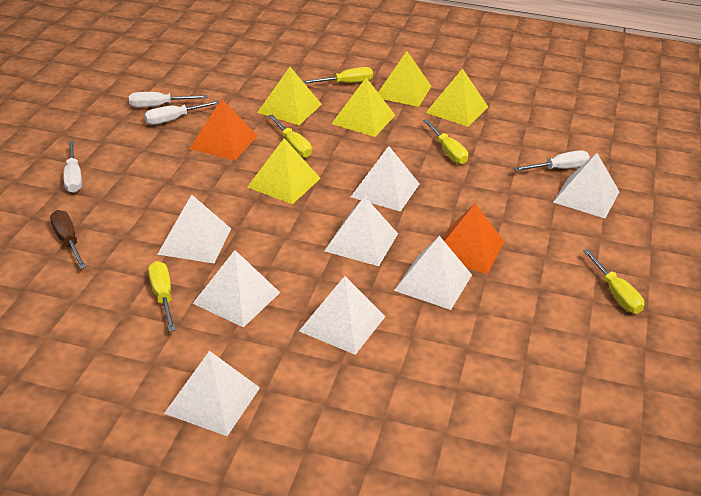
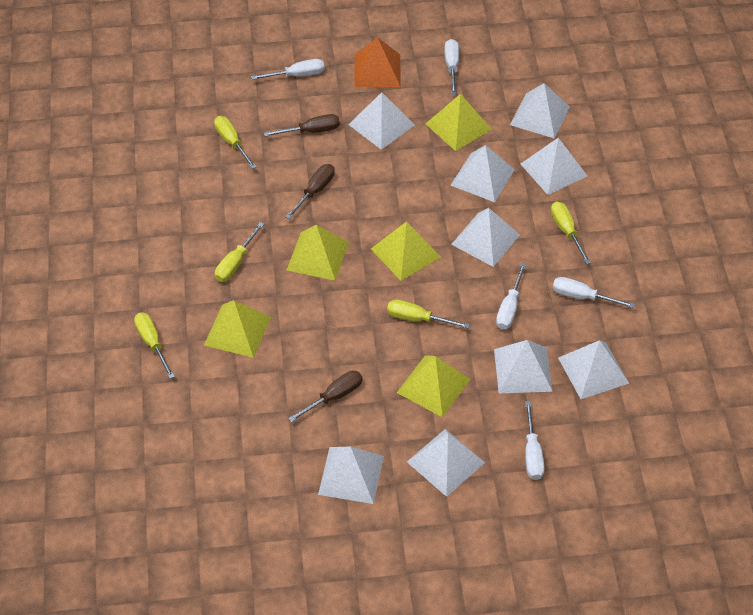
brown screwdriver: [50,210,86,269] = 1 -> [264,114,340,137] [285,164,335,219] [288,371,363,422] = 3
orange pyramid: [189,99,257,160] [443,203,504,274] = 2 -> [354,37,401,87] = 1
white pyramid: [157,195,231,263] [164,351,260,436] [193,250,280,327] [299,276,385,355] [324,196,398,266] [351,146,419,212] [394,236,472,310] [553,153,620,218] = 8 -> [318,447,384,504] [348,92,415,150] [407,429,485,497] [451,145,515,202] [451,208,520,267] [494,340,553,393] [510,83,570,139] [521,137,587,195] [558,340,629,399] = 9
white screwdriver: [64,141,82,193] [129,92,207,107] [144,100,220,125] [513,150,590,171] = 4 -> [251,59,325,80] [444,39,459,95] [496,263,526,330] [525,401,544,480] [553,277,635,308] = 5

